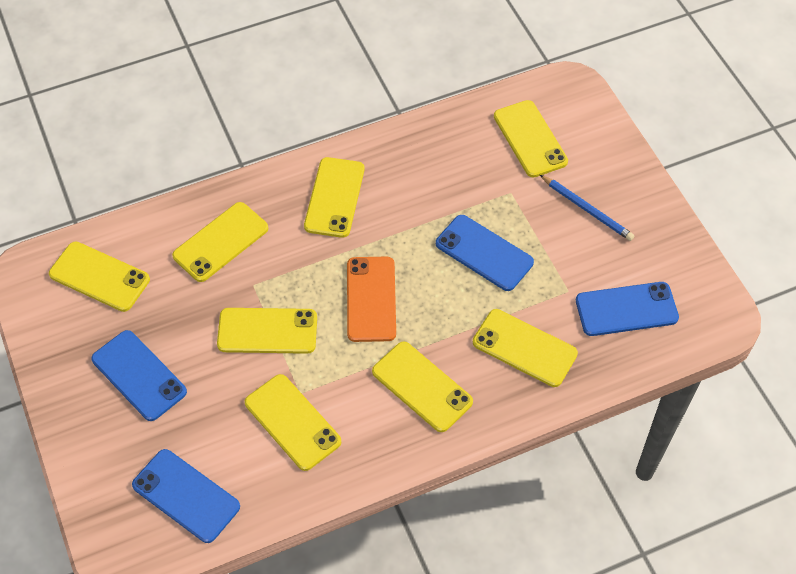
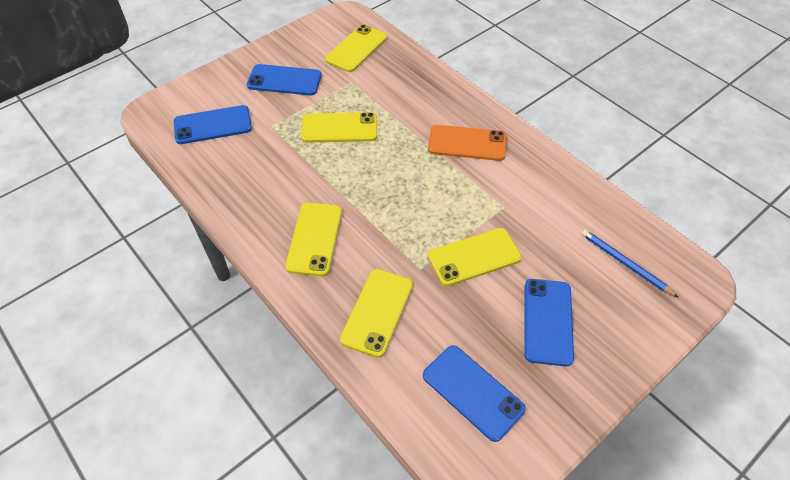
yellow phone: [49,242,150,312] [172,202,268,282] [217,308,317,354] [245,374,341,471] [304,157,365,238] [372,341,473,432] [473,309,578,387] [494,100,568,178] = 8 -> [285,202,342,276] [301,112,377,143] [325,24,387,72] [340,269,413,358] [428,228,522,286] = 5

